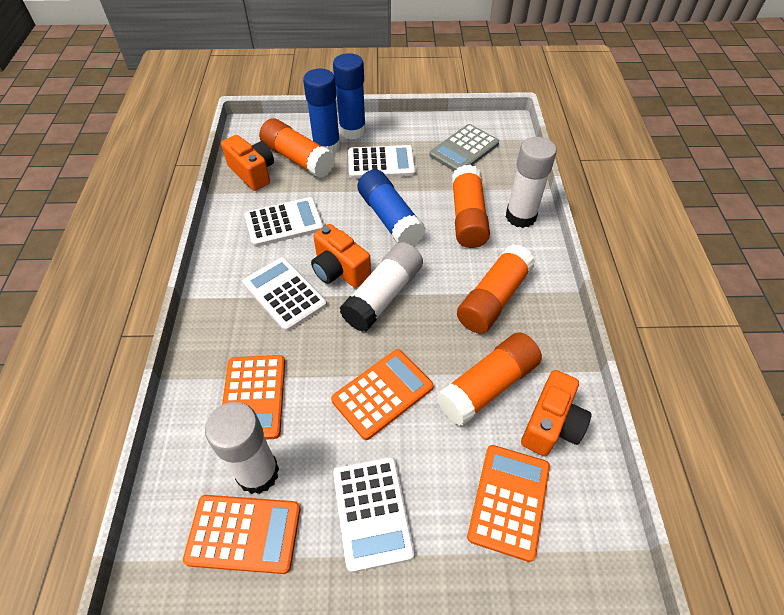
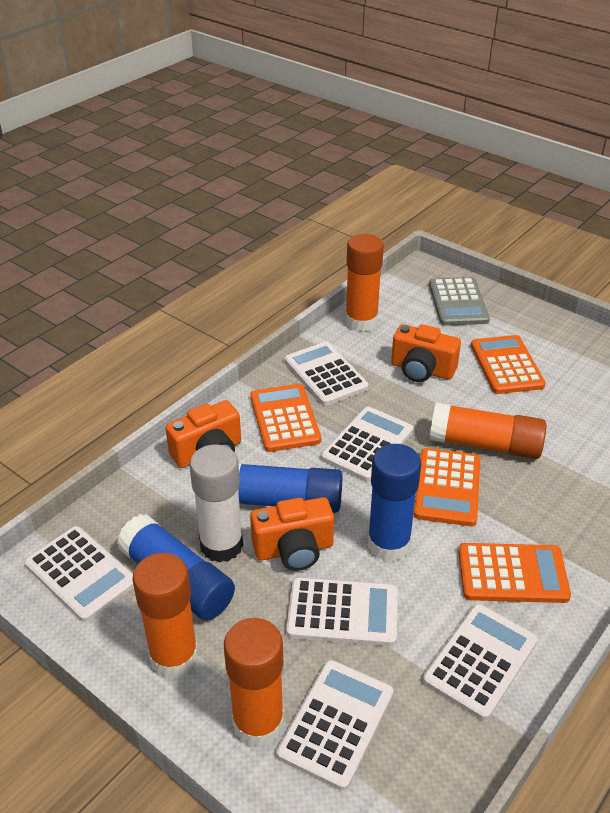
white calculator: [243,257,327,332] [245,197,324,247] [333,457,415,573] [348,145,416,179] = 4 -> [25,526,134,622] [276,660,393,791] [285,342,369,406] [286,577,398,646] [321,406,413,482] [423,604,538,720] = 6
white glue stick: [205,402,279,494] [340,242,423,331] [506,137,557,228] = 3 -> [190,444,243,563] = 1

